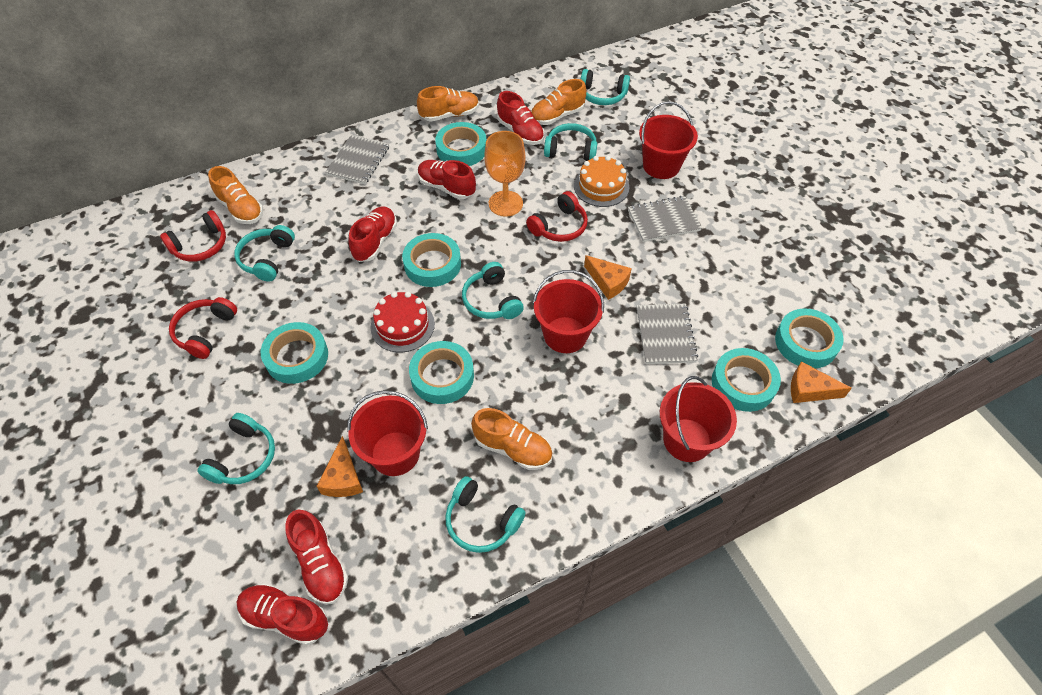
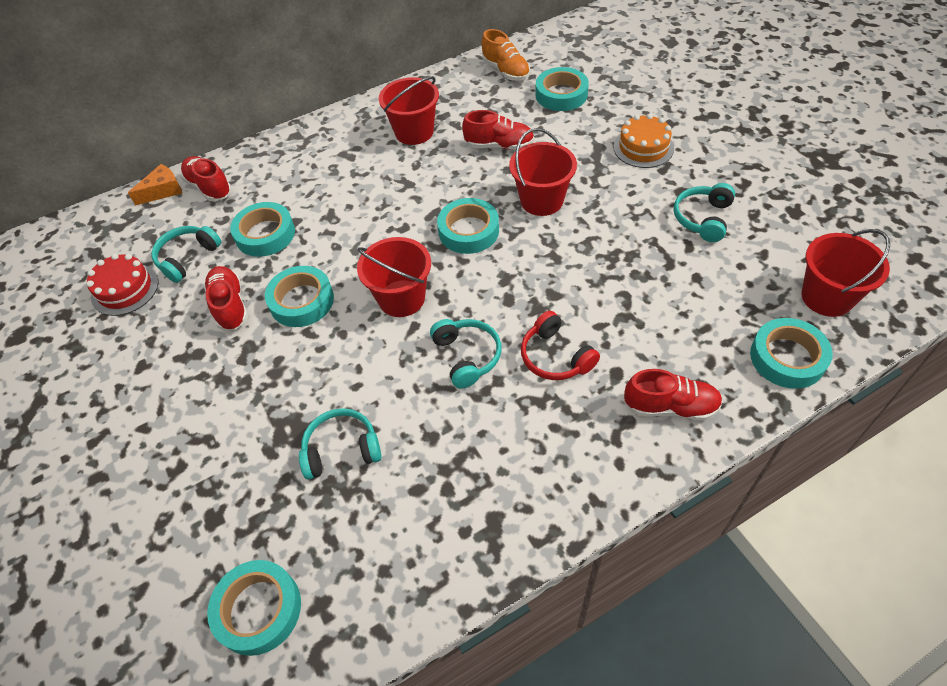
grey notebook: [325,135,389,184] [628,196,702,242] [637,304,698,364] = 3 -> none = 0
orange cheese: [316,436,363,497] [584,255,632,300] [791,361,852,403] = 3 -> [128,164,182,205] = 1
orange goblet: [484,131,526,217] = 1 -> none = 0
orange shoe: [208,166,263,224] [417,86,479,122] [471,408,553,470] [531,79,587,125] = 4 -> [482,29,530,81] = 1
red headphones: [160,210,226,262] [169,297,237,359] [526,191,588,242] = 3 -> [521,311,600,380] = 1
red shoe: [236,583,328,645] [285,509,348,605] [348,206,397,262] [418,160,476,199] [497,91,544,145] = 5 -> [180,156,232,202] [204,266,248,330] [462,110,534,150] [624,369,723,421] = 4
turquoise headphones: [197,413,275,484] [234,225,295,282] [445,476,525,553] [462,262,524,319] [544,123,597,161] [581,69,630,105] = 6 -> [151,226,221,283] [299,408,382,479] [430,319,502,389] [673,183,735,242] = 4

